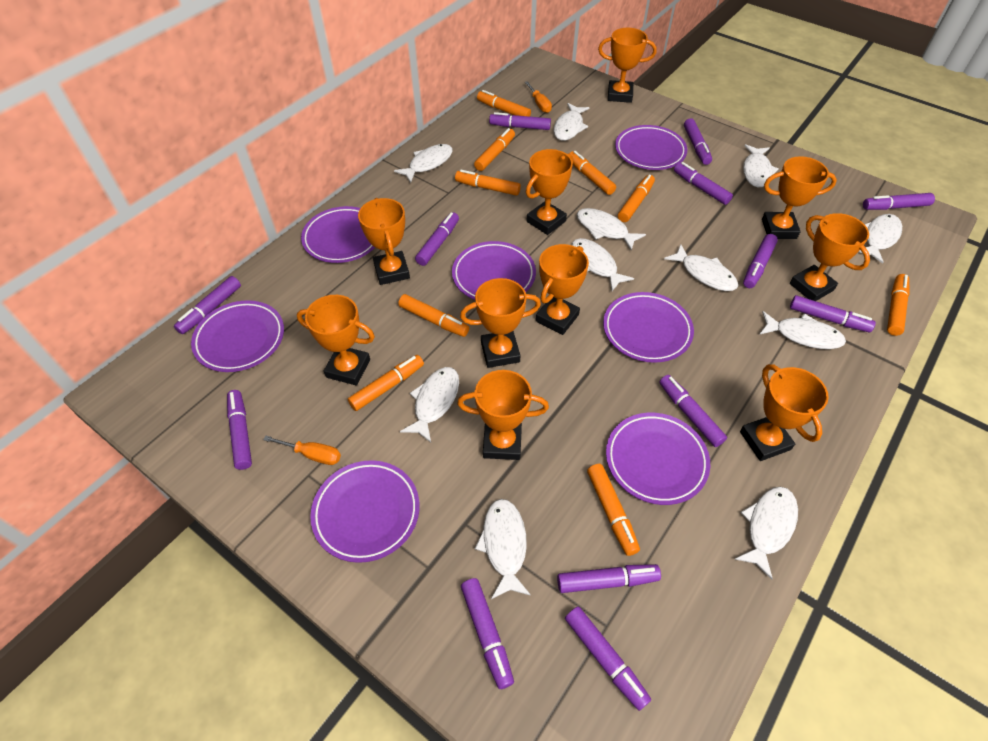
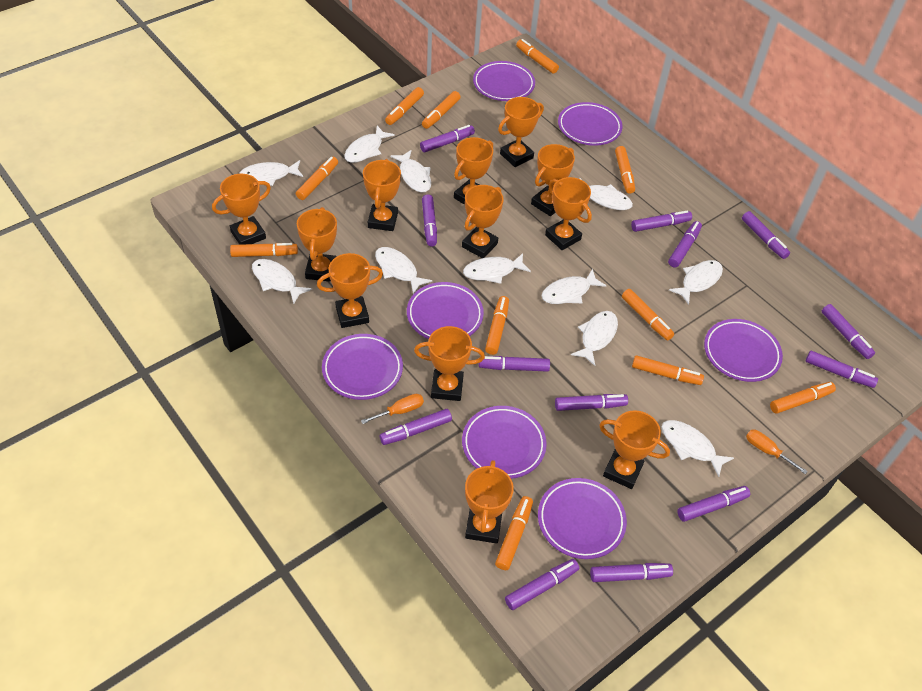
orange marker: [348,355,424,411] [398,294,469,337] [455,170,521,196] [474,128,515,171] [477,90,531,117] [569,151,616,195] [587,464,640,556] [618,175,655,222] [887,274,910,336] = 9 -> [230,243,298,257] [296,157,338,200] [385,87,424,125] [422,91,460,129] [485,296,509,355] [495,496,533,570] [516,39,559,74] [615,146,635,194] [622,289,674,340] [632,355,704,385] [770,382,836,414] = 11
orange trophy: [297,295,375,386] [358,198,410,285] [457,370,549,460] [460,278,541,368] [526,149,573,235] [536,244,589,335] [598,28,657,103] [740,364,829,461] [762,156,837,239] [790,213,870,301] = 10 -> [212,174,271,245] [297,207,337,282] [317,253,383,328] [363,159,401,231] [414,326,485,401] [454,137,493,205] [462,185,504,258] [465,460,514,544] [498,97,544,167] [531,144,575,216] [545,177,592,250] [599,410,670,489] = 12

